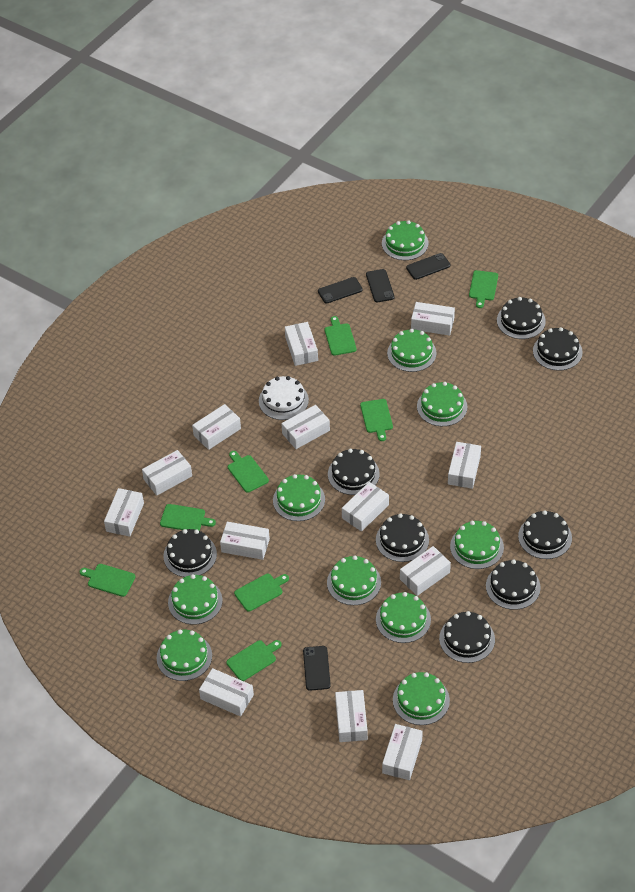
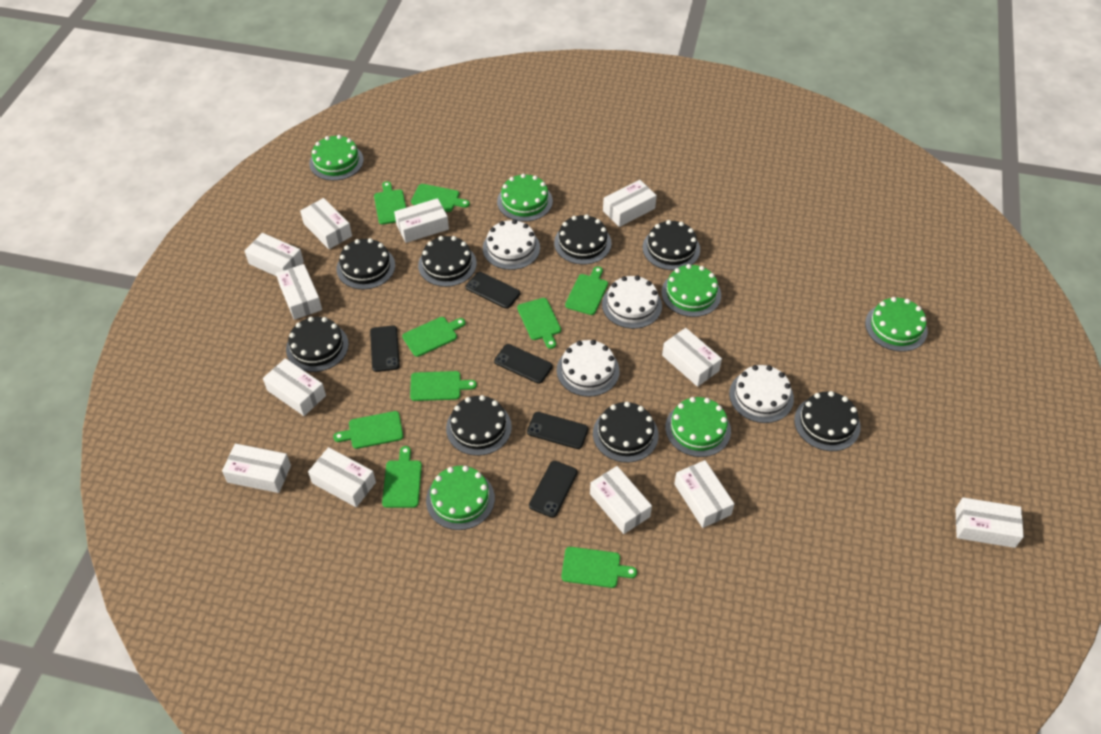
black phone: [303,646,331,691] [318,277,363,303] [366,269,395,302] [406,253,450,280] = 4 -> [370,325,400,372] [466,272,520,309] [494,344,553,384] [527,412,589,449] [529,461,578,518] = 5
green cake: [157,629,212,681] [168,574,222,625] [273,474,325,521] [327,556,381,605] [376,592,431,643] [382,220,429,260] [387,329,437,372] [393,672,450,725] [417,382,467,426] [450,521,504,569] = 10 -> [309,135,364,181] [426,466,495,530] [497,174,553,222] [661,264,721,317] [665,397,731,457] [865,297,928,352] = 6
green cutting board: [80,564,135,597] [160,504,216,531] [226,640,282,681] [228,451,269,493] [234,574,289,612] [325,316,357,356] [360,399,393,441] [469,270,498,308] = 8 -> [333,411,403,449] [374,181,406,225] [382,446,422,508] [402,317,466,357] [410,371,477,401] [411,184,470,212] [517,298,561,349] [561,547,637,588] [565,266,608,315] = 9
white box: [104,488,144,537] [142,450,192,496] [192,404,241,450] [199,668,254,717] [220,522,270,560] [281,405,330,449] [285,322,318,366] [335,690,368,742] [342,482,389,531] [382,724,423,780] [400,546,451,596] [411,302,455,336] [448,442,481,489] = 13 -> [222,444,291,493] [245,233,304,276] [263,358,326,416] [276,264,322,320] [300,198,352,249] [308,447,376,507] [394,198,449,243] [590,466,652,534] [603,180,657,227] [662,328,722,387] [674,460,734,528] [955,497,1024,548] = 12
white cake: [259,376,309,420] = 1 -> [483,219,540,270] [557,340,620,397] [602,276,662,329] [729,365,794,423] = 4

